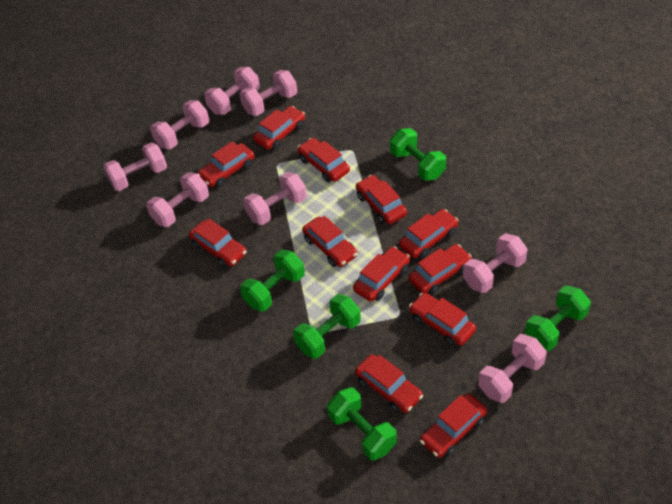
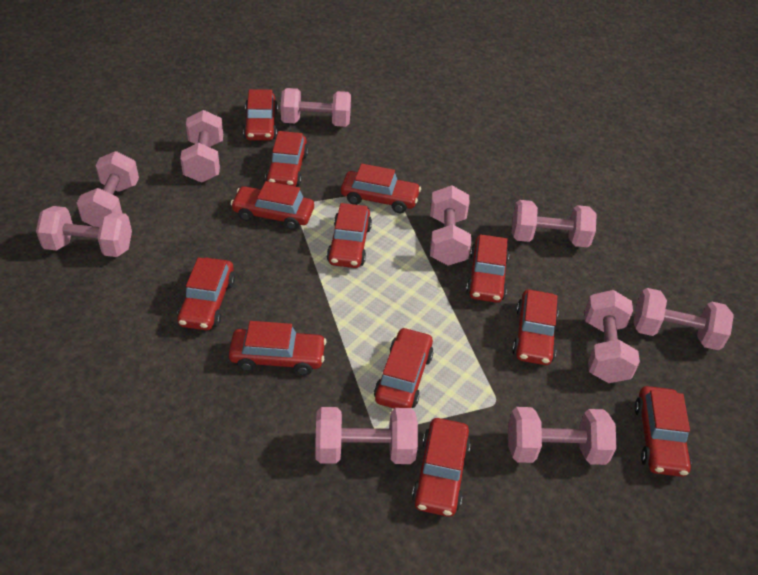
green dumbbell: [240,250,305,312] [293,294,361,359] [327,387,397,461] [390,128,446,181] [525,286,591,351] = 5 -> none = 0
pink dumbbell: [103,142,167,191] [146,172,209,227] [150,100,209,149] [204,67,260,115] [239,70,297,116] [243,172,307,225] [463,233,528,293] [478,334,547,403] = 8 -> [36,206,132,257] [77,151,139,227] [180,110,223,182] [281,88,351,127] [315,407,418,464] [430,185,471,266] [508,407,616,465] [512,200,597,247] [585,290,640,383] [633,288,734,350] = 10

